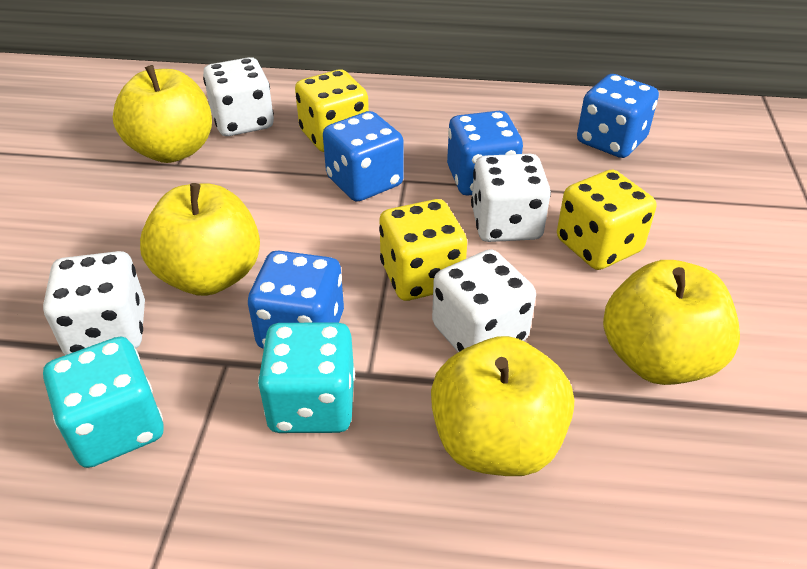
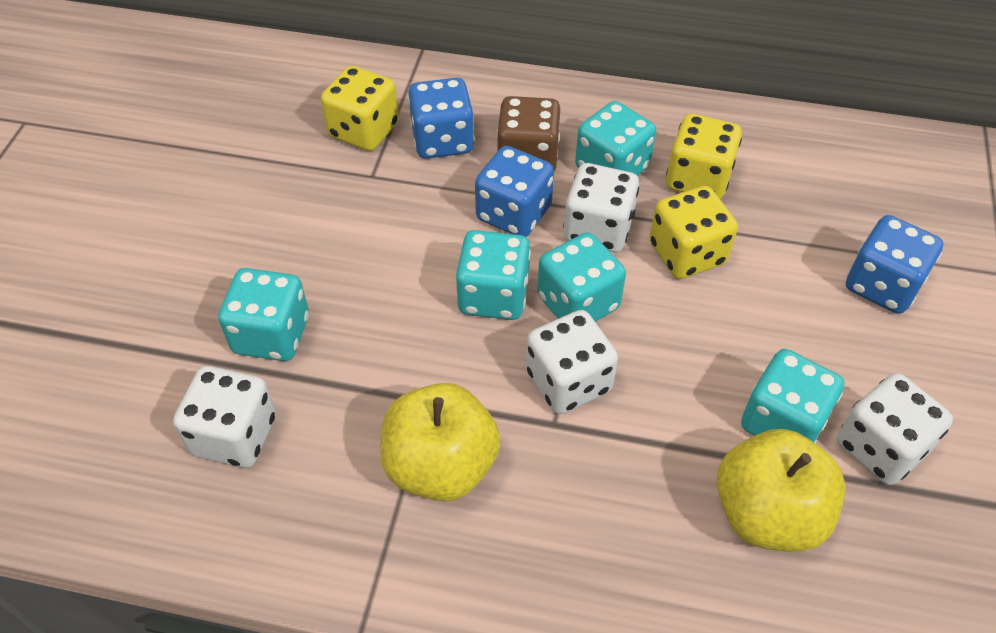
blue dice: [248,251,344,349] [323,111,404,202] [447,111,523,196] [577,74,659,158] = 4 -> [408,78,474,159] [475,146,554,237] [846,215,943,314] = 3
brown dice: none = 0 -> [497,96,560,172] = 1
turquoise dice: [43,337,163,468] [258,322,355,433] = 2 -> [218,268,309,361] [456,230,531,320] [537,232,626,322] [575,101,656,176] [741,349,844,444] = 5
yellow apple: [113,65,212,163] [140,183,260,296] [431,336,574,476] [603,260,740,385] = 4 -> [380,383,501,502] [717,429,846,552] = 2

